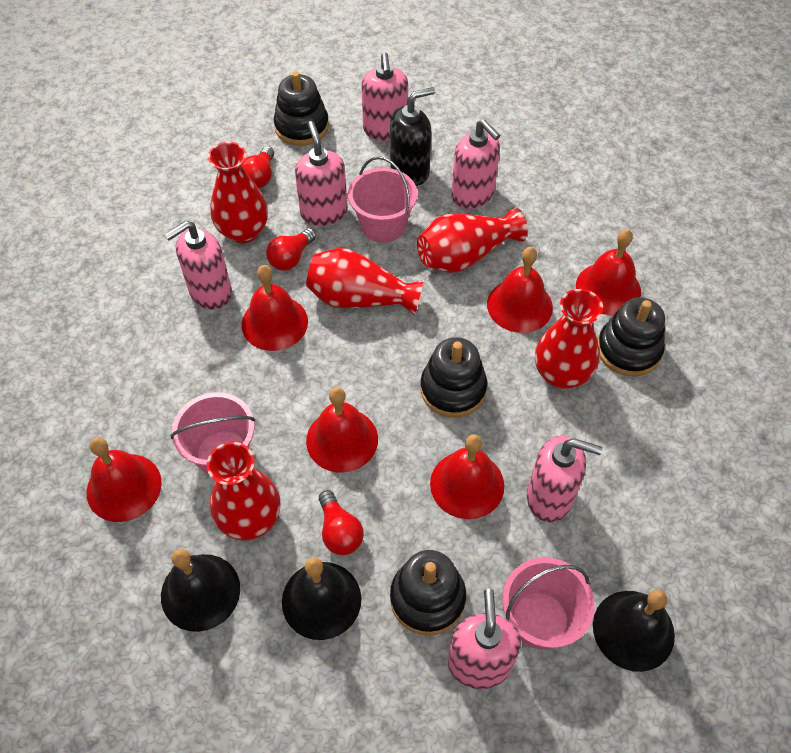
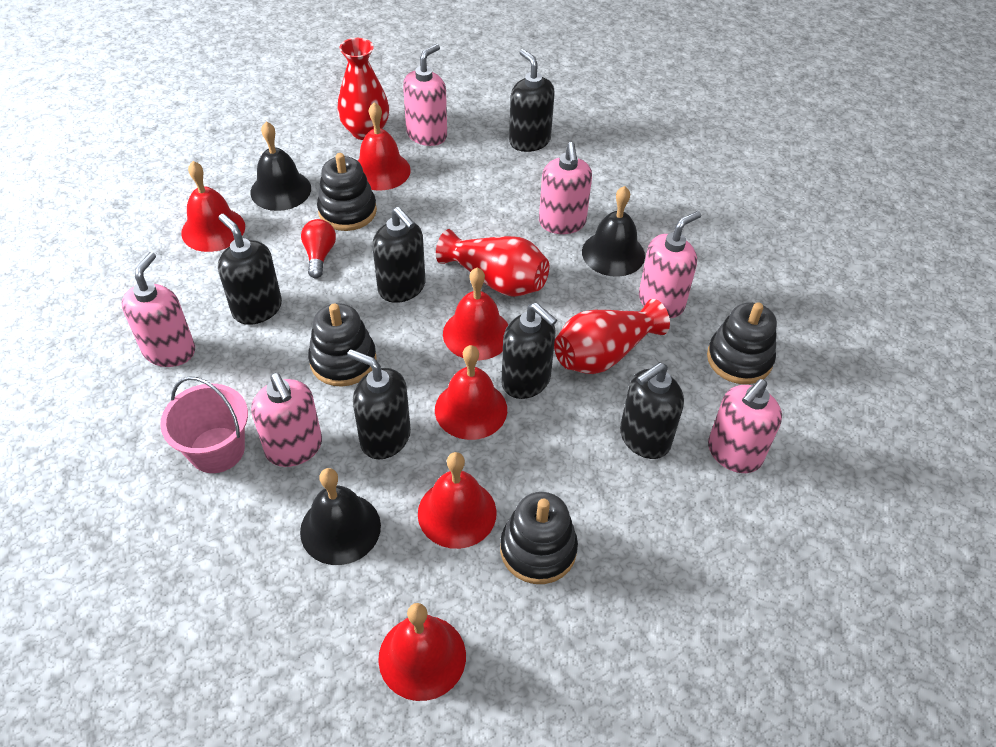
black soap dispenser: [390,87,435,186] = 1 -> [218,214,282,325] [347,349,411,459] [372,207,425,303] [501,303,557,399] [509,49,555,152] [620,362,684,459] = 6
pink bucket: [170,392,256,475] [348,156,417,243] [502,557,595,649] = 3 -> [160,376,248,473] = 1
red light bulb: [241,146,274,188] [266,228,316,271] [319,490,364,555] = 3 -> [301,219,336,278] = 1
red vase: [207,442,280,540] [208,142,268,243] [306,248,424,316] [417,207,528,273] [535,289,603,389] = 5 -> [337,38,389,140] [436,229,549,297] [554,299,670,374] = 3

